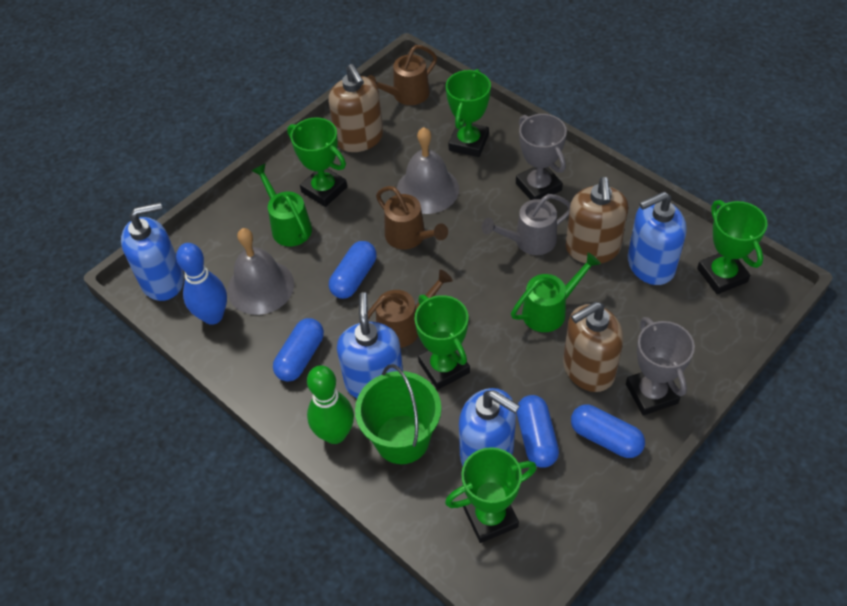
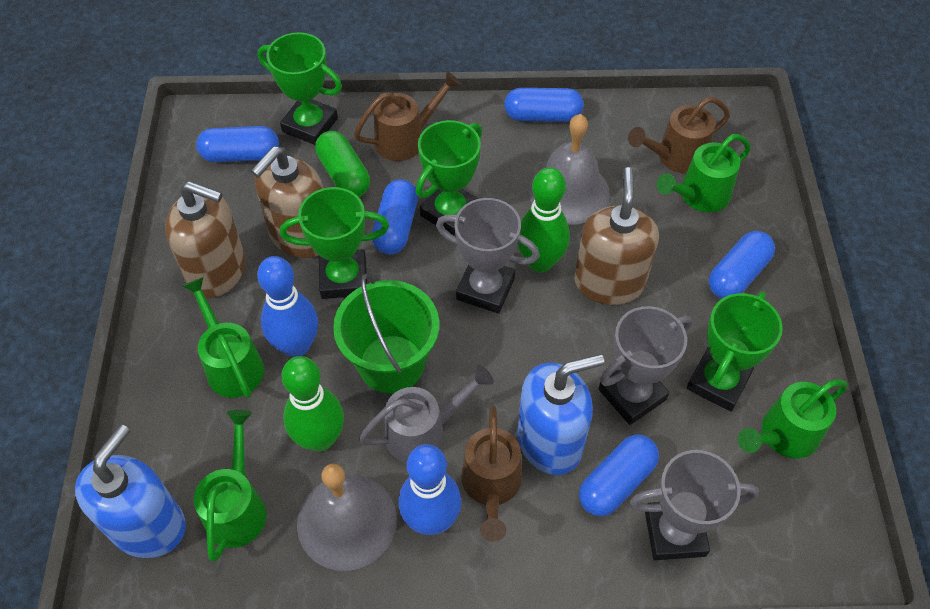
blue bowling pin: [176,243,227,325] = 1 -> [257,256,318,357] [399,444,461,535] = 2
blue capsule: [273,318,324,382] [329,241,377,299] [517,395,559,468] [571,404,645,458] = 4 -> [196,126,279,162] [372,179,418,254] [504,88,584,122] [579,434,659,516] [709,231,775,299] = 5
blue soap dispenser: [121,202,184,301] [337,292,403,398] [459,388,520,466] [628,192,687,285] = 4 -> [75,424,186,558] [517,354,604,475] = 2
green bowling pin: [307,365,354,444] = 1 -> [281,356,344,452] [518,167,570,273] = 2
green capsule: none = 0 -> [315,131,370,197] = 1
green trophy: [287,117,347,207] [414,295,470,390] [445,447,537,543] [446,69,491,157] [697,200,767,294] = 5 -> [258,32,342,145] [280,187,389,299] [416,120,482,236] [687,291,783,411] = 4
green watering can: [252,164,312,247] [511,252,601,332] = 2 -> [182,277,264,398] [194,410,266,562] [657,134,751,212] [738,379,847,458] = 4
grey trophy: [516,114,567,200] [626,317,695,415] = 2 -> [436,198,540,314] [599,306,692,425] [630,450,759,560] = 3

